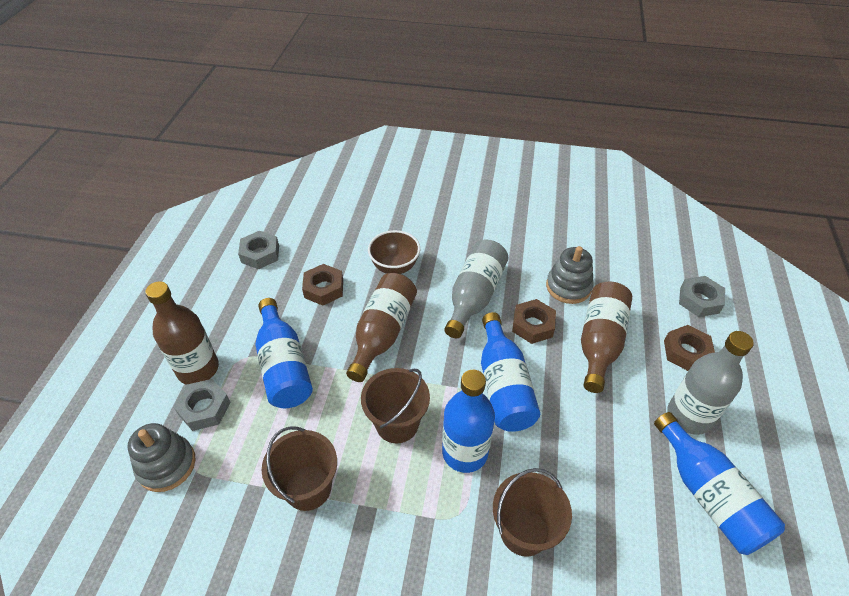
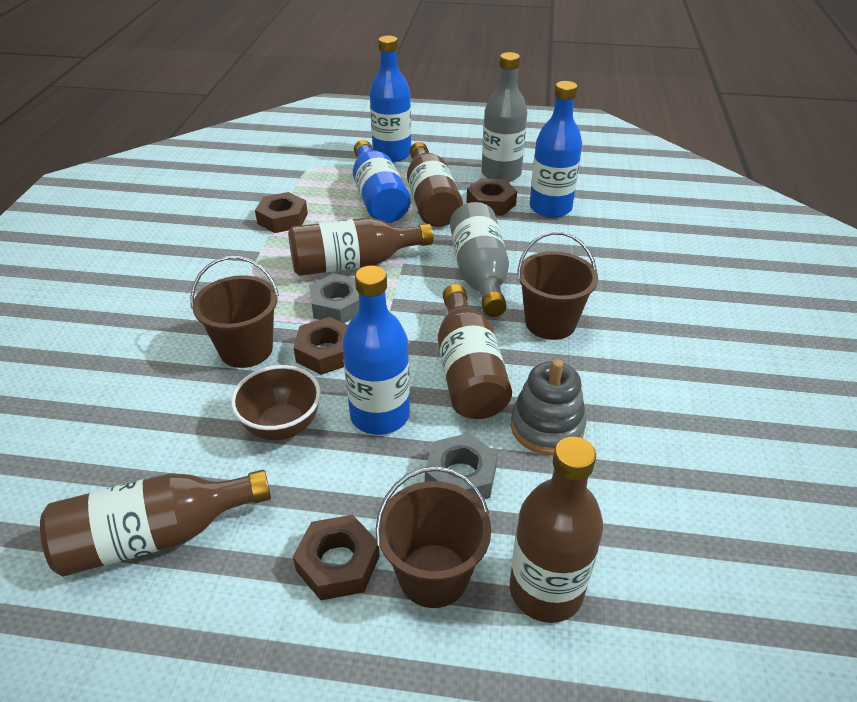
brown bottle: [145,281,219,385] [346,273,417,382] [581,281,632,393] = 3 -> [40,470,271,577] [288,217,433,276] [407,142,463,227] [438,284,512,419] [510,437,603,623] = 5
brown nut: [302,264,343,306] [512,299,556,344] [664,325,715,371] = 3 -> [255,192,308,233] [293,317,348,375] [293,515,380,600] [466,178,517,216] = 4
grey nut: [173,379,231,431] [238,231,279,269] [679,276,725,317] = 3 -> [309,273,359,323] [425,433,498,501] = 2
grey stacking toy: [128,423,196,492] [546,246,593,304] = 2 -> [511,359,586,455] = 1

